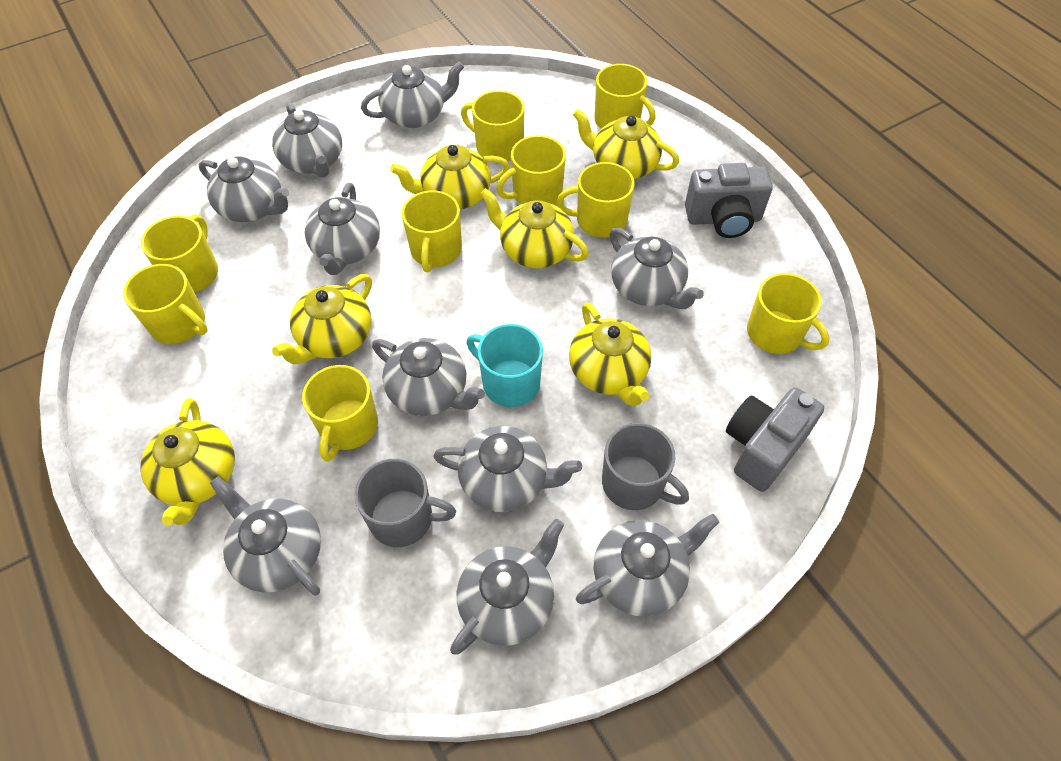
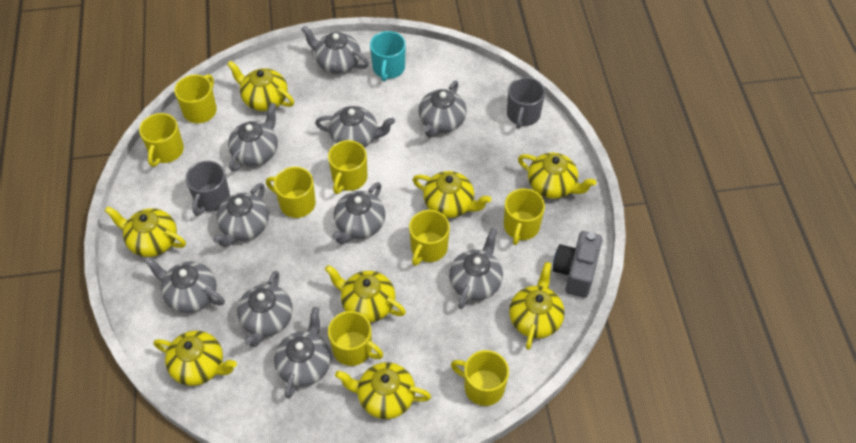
grey camera: [685,163,773,238] [726,387,824,492] = 2 -> [552,231,603,298] = 1
yellow mug: [123,264,208,344] [141,214,218,292] [302,365,378,462] [402,191,462,272] [461,90,525,161] [496,135,566,205] [556,162,634,238] [594,64,656,129] [747,273,829,354] = 9 -> [139,113,184,167] [174,74,217,123] [266,167,316,218] [328,140,367,194] [328,311,383,366] [409,210,450,266] [451,350,509,406] [504,188,545,245] = 8
yellow teapot: [140,398,235,525] [272,274,372,364] [390,145,510,209] [480,188,589,268] [569,302,652,406] [573,109,679,179] = 6 -> [105,206,186,257] [154,331,237,386] [227,60,294,111] [325,265,406,322] [335,362,431,419] [413,171,491,218] [509,262,565,350] [518,153,596,199] = 8

